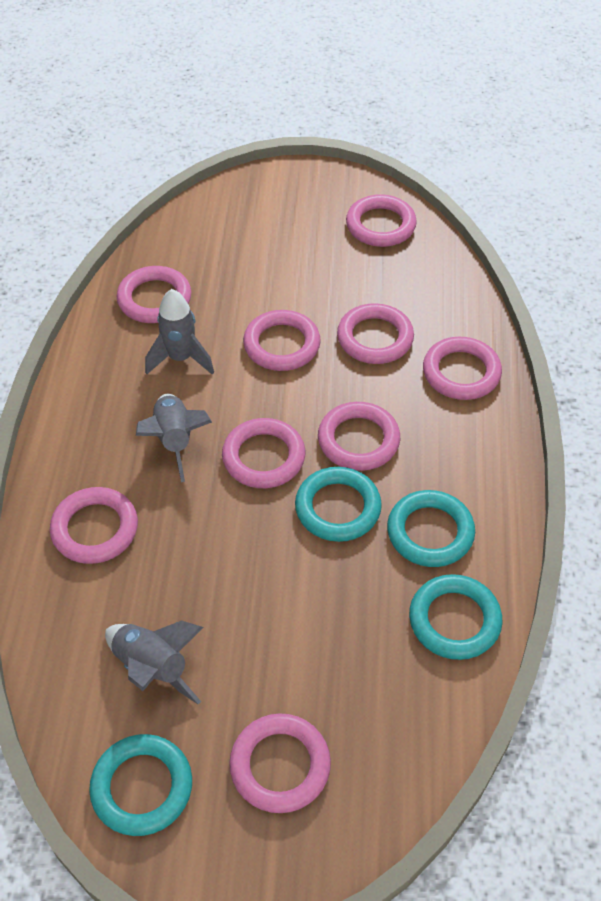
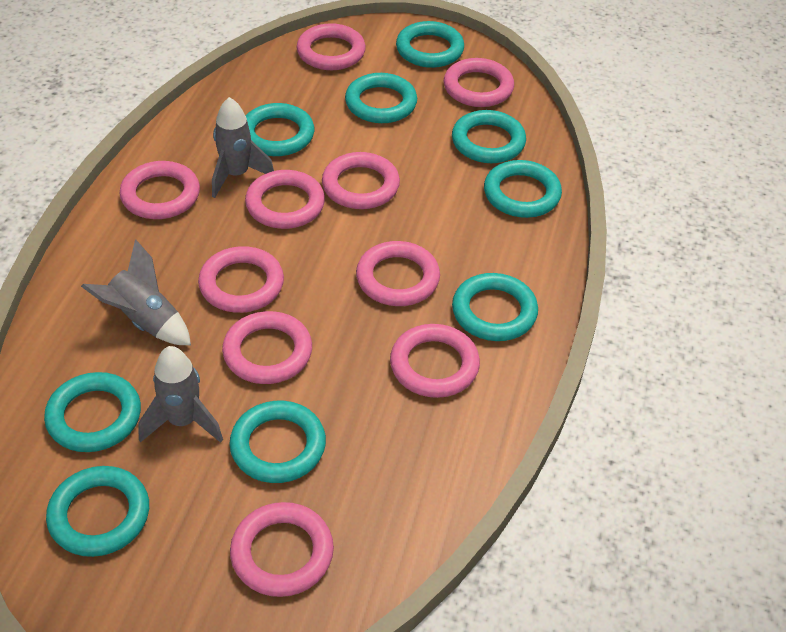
pink ring: [50,487,138,564] [116,266,191,323] [222,418,305,488] [229,713,331,813] [243,310,321,371] [318,402,400,471] [337,303,414,364] [346,194,417,247] [423,337,502,400] = 9 -> [120,161,200,219] [198,246,284,313] [222,311,312,384] [230,502,334,597] [245,170,325,229] [297,23,366,70] [322,152,400,209] [356,241,440,306] [390,324,480,398] [444,58,514,107] = 10
turquoise ring: [89,734,192,836] [295,467,382,542] [387,490,475,567] [409,574,503,660] = 4 -> [44,372,141,452] [46,466,149,557] [229,401,326,483] [245,103,314,156] [345,73,417,123] [396,21,464,68] [452,110,526,163] [452,273,538,341] [484,160,562,218] = 9

